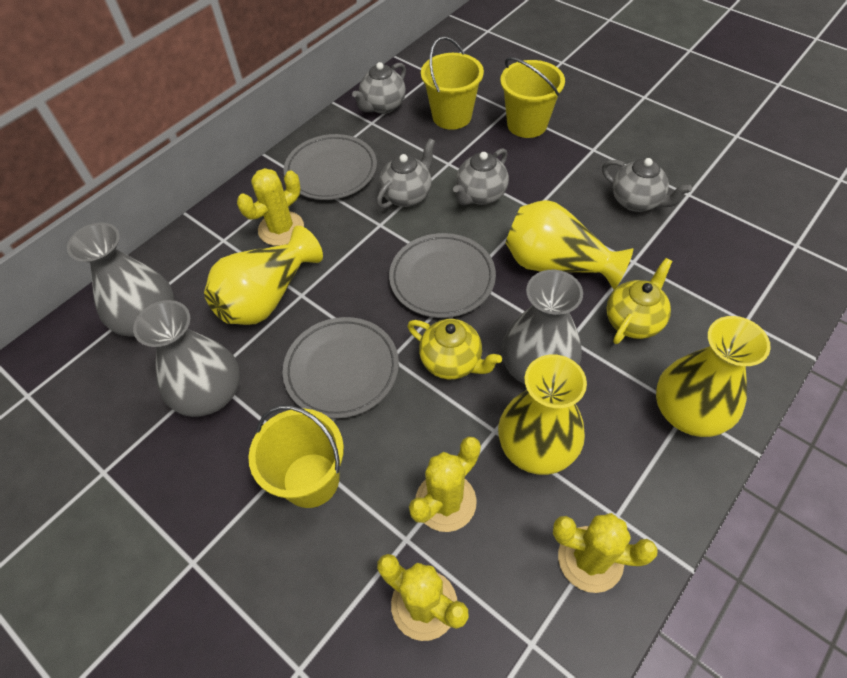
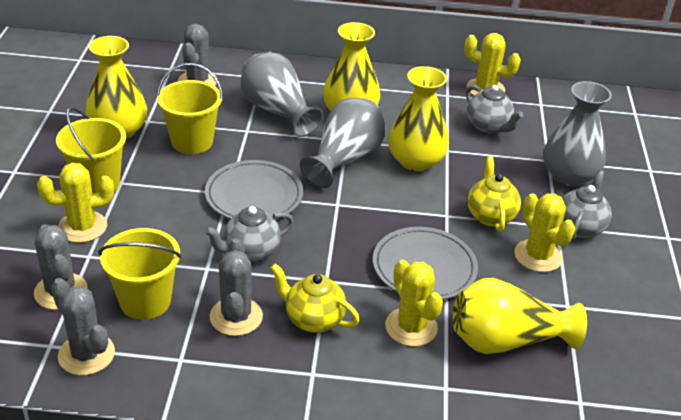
grey cactus: none = 0 -> [34,224,88,310] [51,278,115,375] [178,24,217,86] [210,238,263,336] = 4
grey plate: [283,317,399,419] [284,134,377,200] [389,233,496,318] = 3 -> [205,160,303,220] [373,227,478,300] = 2
grey teapot: [352,62,406,114] [377,139,435,209] [453,148,509,205] [602,158,692,212] = 4 -> [204,206,294,262] [466,85,523,134] [562,170,612,240] = 3

